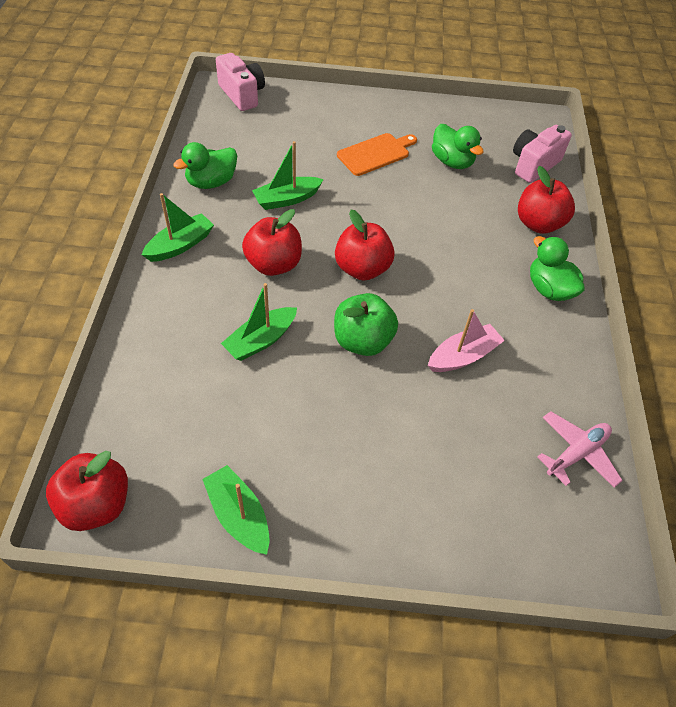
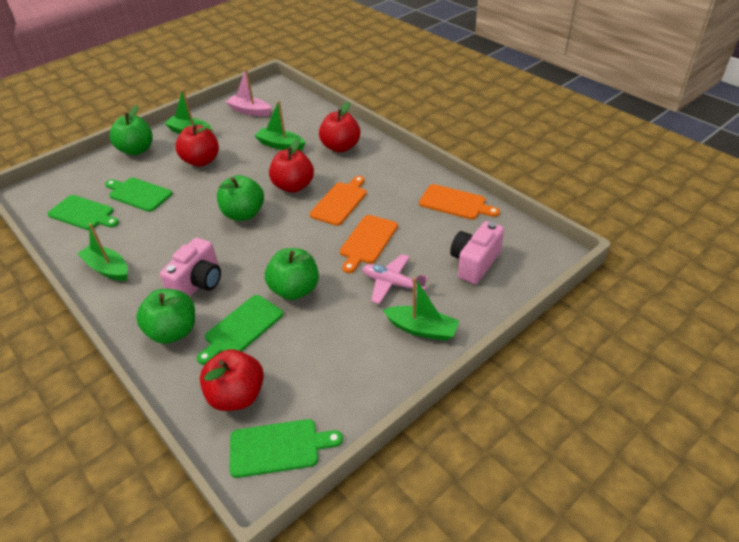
green apple: [334,293,398,356] = 1 -> [110,105,153,155] [136,289,195,344] [217,175,264,221] [265,248,319,300] = 4
green cutting board: none = 0 -> [48,195,119,230] [105,178,173,212] [197,295,283,365] [230,419,343,478] = 4
green duck: [173,142,237,189] [432,124,483,169] [530,236,585,301] = 3 -> none = 0
orange cutting board: [337,133,417,176] = 1 -> [310,176,367,226] [340,215,398,273] [419,184,500,220] = 3

